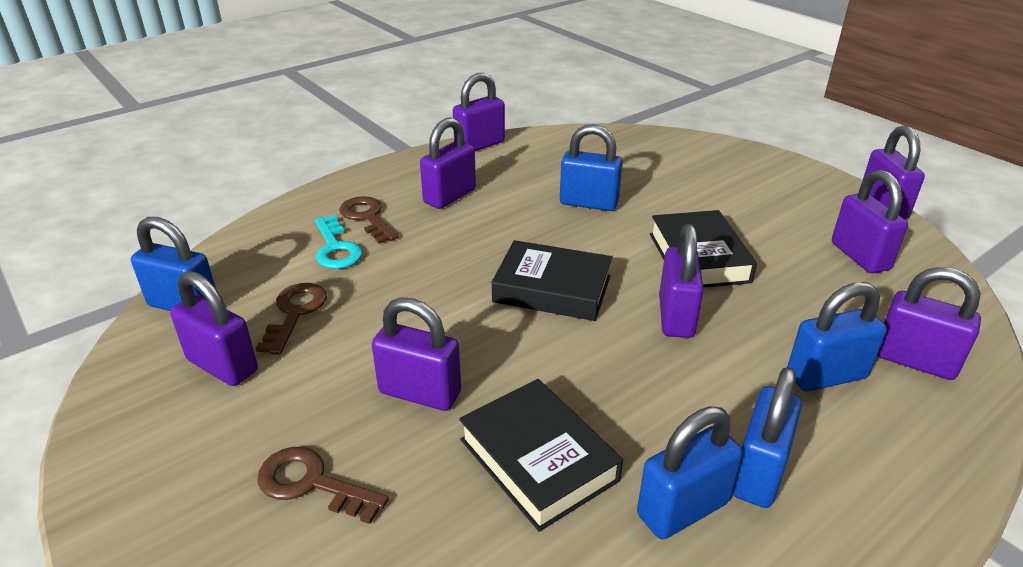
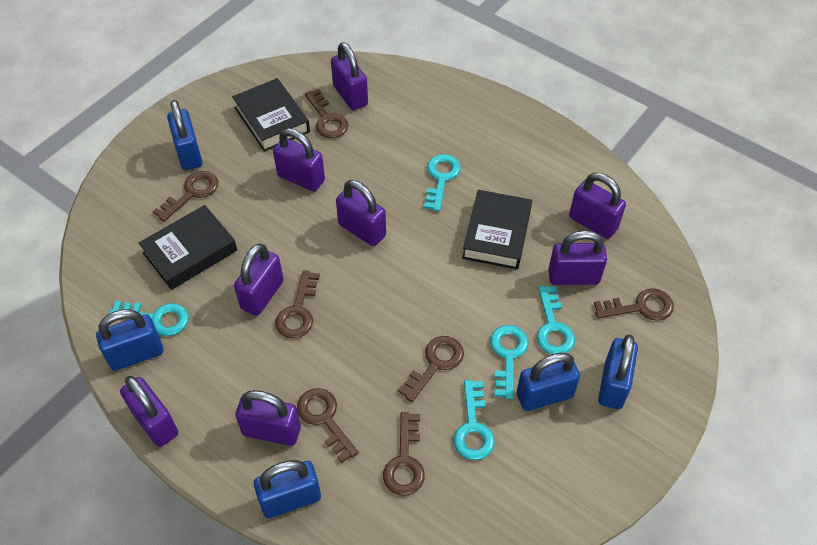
brown key: [256,283,327,355] [257,447,389,524] [339,196,399,244] = 3 -> [153,171,218,222] [275,270,320,338] [297,388,359,463] [305,89,349,138] [383,412,425,496] [398,336,464,402] [594,288,674,321] = 7
turquoise key: [315,215,363,269] = 1 -> [109,300,189,336] [424,154,461,211] [454,380,495,460] [490,325,528,399] [537,286,575,354] = 5

